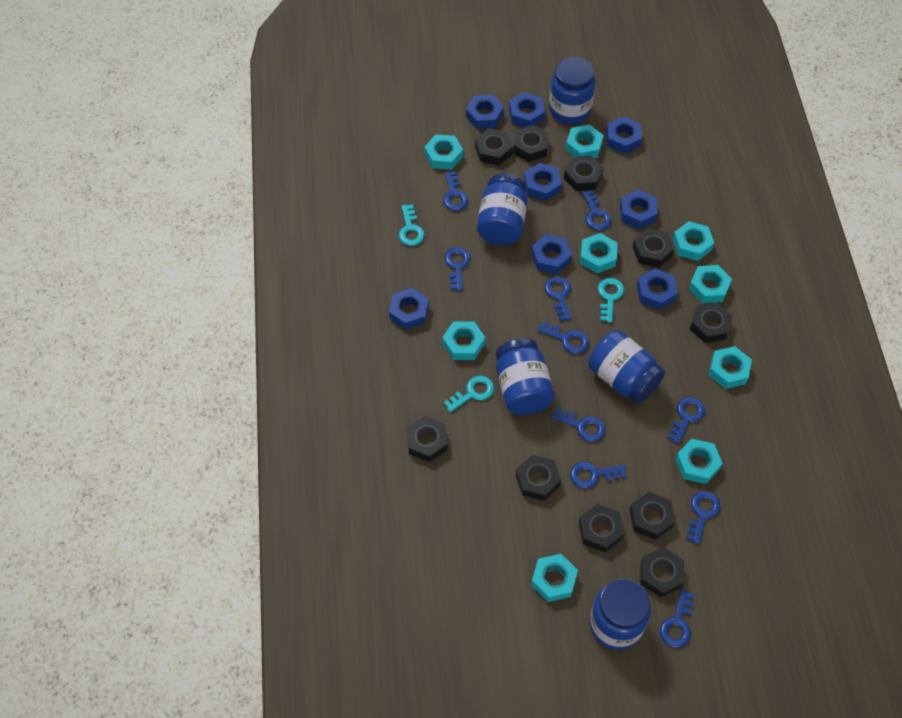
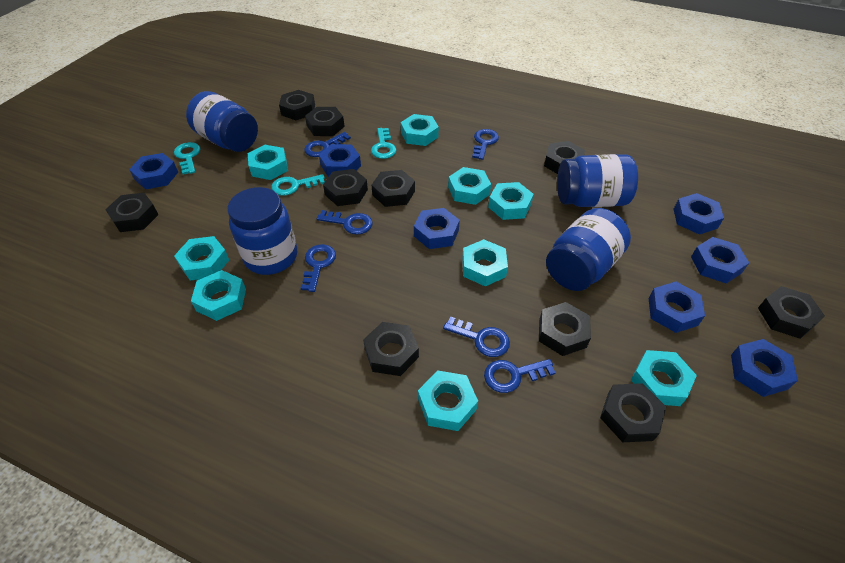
blue jar: [477,174,528,245] [496,338,555,415] [549,57,595,124] [588,330,665,404] [590,579,651,650] = 5 -> [186,91,258,152] [227,187,297,275] [546,208,631,291] [557,154,638,207] = 4
blue key: [443,171,468,211] [445,247,471,291] [538,321,589,354] [544,276,571,321] [551,407,606,442] [570,462,627,489] [582,190,611,230] [660,590,694,648] [668,397,705,444] [686,491,721,544] = 10 -> [301,244,336,292] [304,132,351,157] [317,210,373,235] [443,316,510,357] [472,129,499,160] [484,359,556,393] = 6
blue nut: [389,288,429,330] [466,95,504,129] [509,92,545,127] [524,163,562,201] [531,234,572,274] [606,116,642,154] [620,190,658,229] [637,269,678,310] = 8 -> [129,153,178,190] [319,144,361,177] [414,208,460,249] [649,282,705,333] [674,193,724,235] [691,237,749,284] [731,339,798,397] = 7

